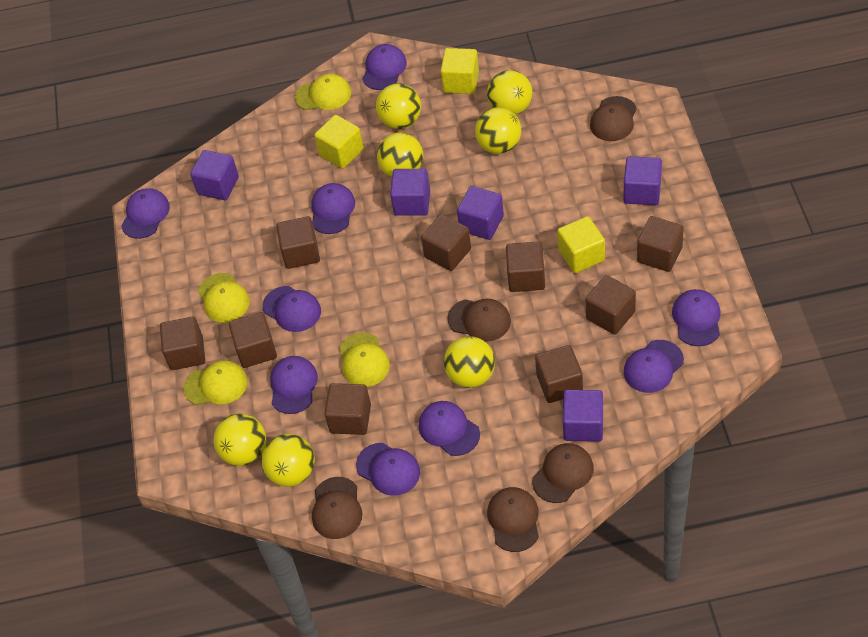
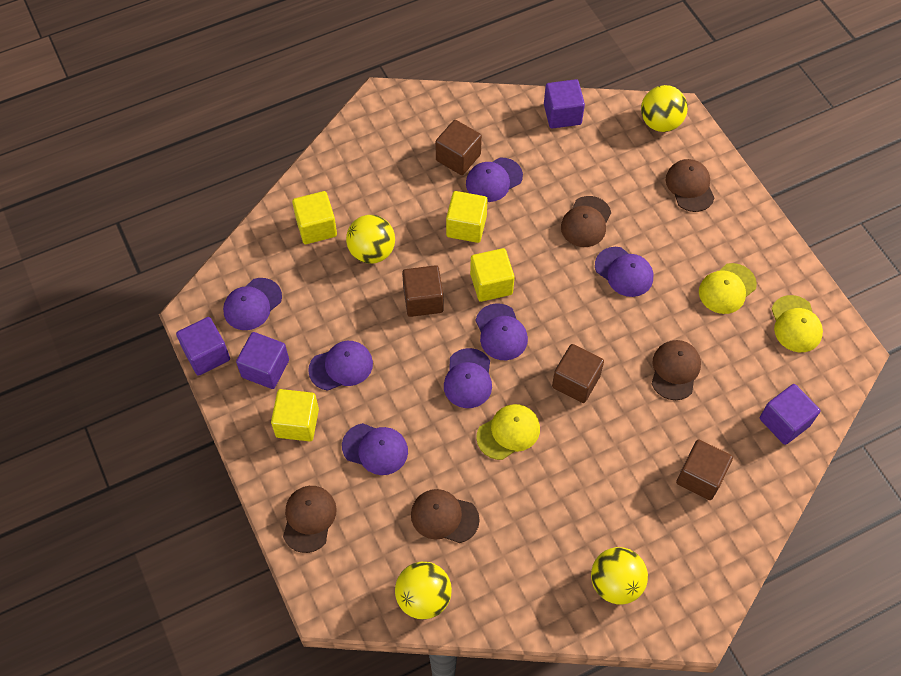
brown cube: [160,317,205,370] [229,312,277,368] [276,216,320,269] [324,383,371,435] [421,214,471,271] [506,241,545,292] [535,345,583,403] [586,275,636,335] [637,216,684,272] = 9 -> [402,265,443,317] [435,120,482,175] [552,344,604,403] [676,440,733,500] = 4
purple cap: [121,188,170,239] [263,286,321,332] [270,356,318,414] [311,183,355,234] [356,443,420,496] [362,44,407,90] [418,401,480,456] [624,340,684,393] [672,289,720,346] = 9 -> [223,278,282,330] [308,341,373,391] [342,423,408,475] [444,348,492,408] [466,158,523,202] [475,303,528,360] [595,247,653,297] = 7
purple cube: [190,150,239,200] [390,169,430,216] [457,186,504,240] [563,390,603,442] [624,156,662,205] = 5 -> [176,317,230,376] [236,332,289,389] [544,79,585,129] [760,384,820,445] = 4
yellow ball: [214,414,266,466] [261,434,315,487] [376,83,421,129] [377,132,423,178] [444,336,495,388] [475,107,521,154] [487,70,532,115] = 7 -> [346,215,395,264] [395,562,452,619] [591,547,648,605] [641,85,688,132] = 4
yellow cap: [183,361,248,405] [198,273,250,323] [295,74,351,110] [339,333,390,387] = 4 -> [476,404,540,460] [699,263,757,314] [771,295,823,352] = 3
yellow cube: [314,115,363,169] [441,48,479,94] [557,216,605,273] = 3 -> [271,389,319,442] [292,191,337,244] [446,191,488,243] [470,248,515,302] = 4

